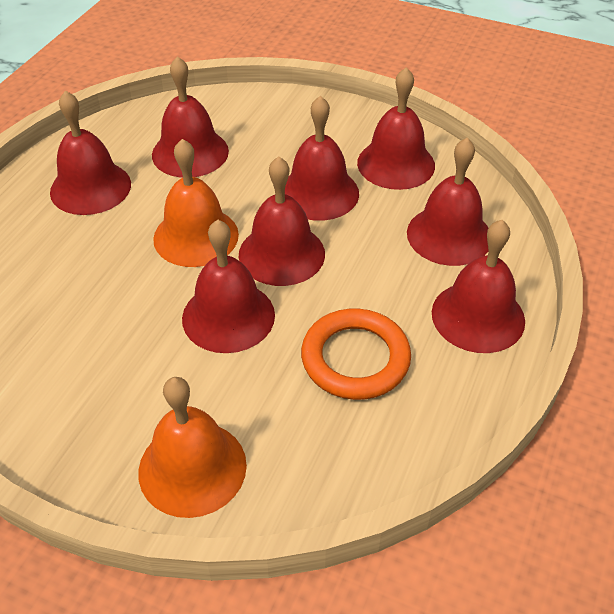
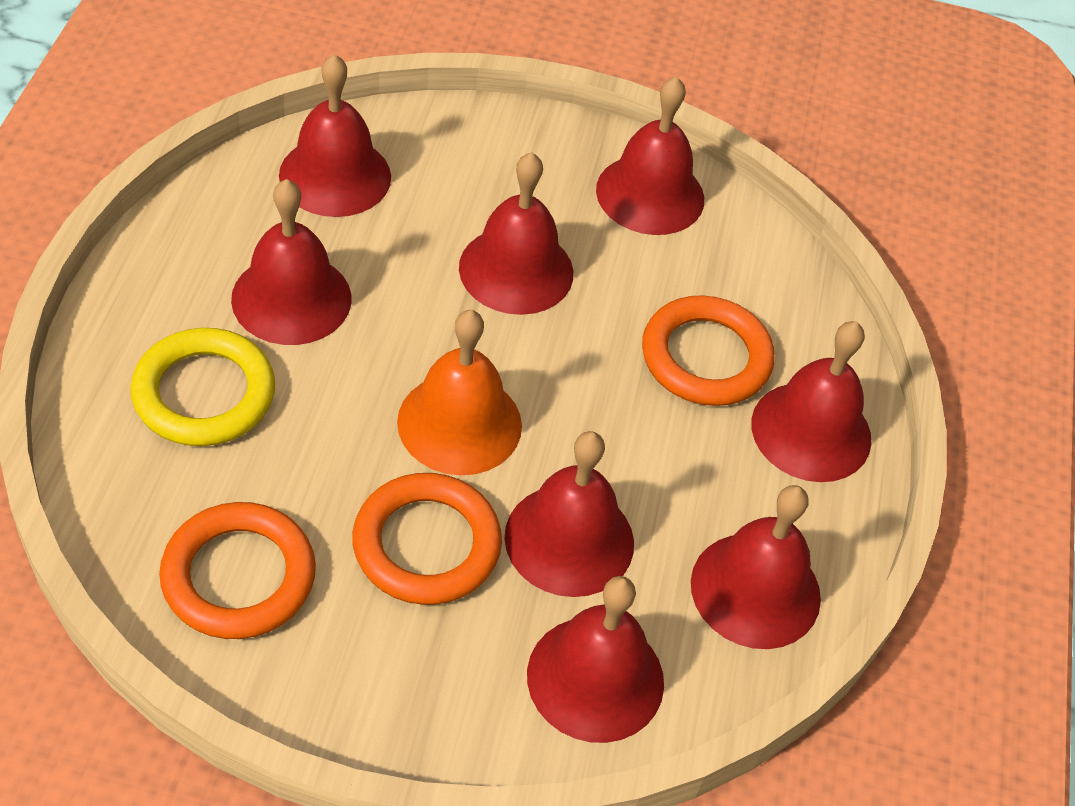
orange bell: [138,377,247,518] [153,139,239,267] = 2 -> [397,310,522,475] = 1
orange ring: [301,309,411,400] = 1 -> [159,502,316,639] [352,473,502,605] [642,295,775,406] = 3
yellow ring: none = 0 -> [130,328,275,446] = 1

